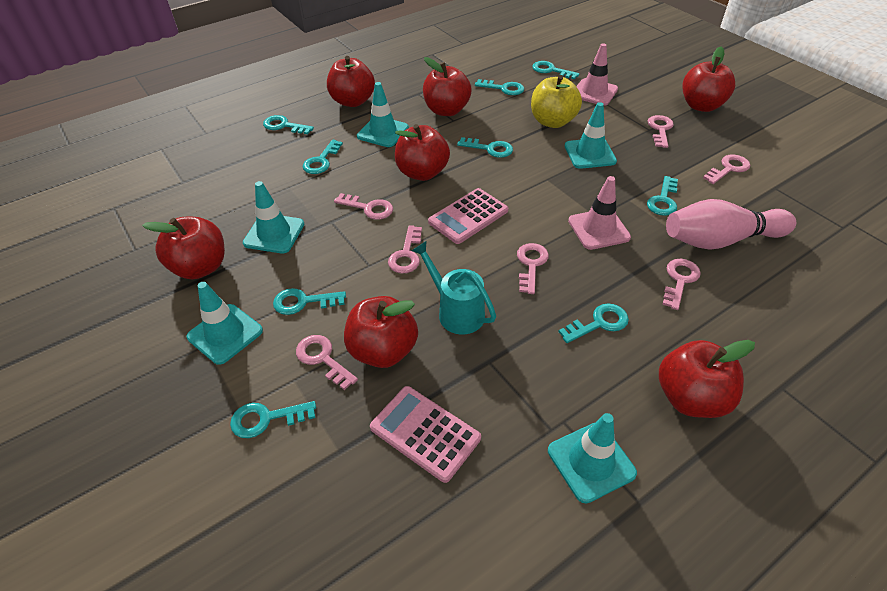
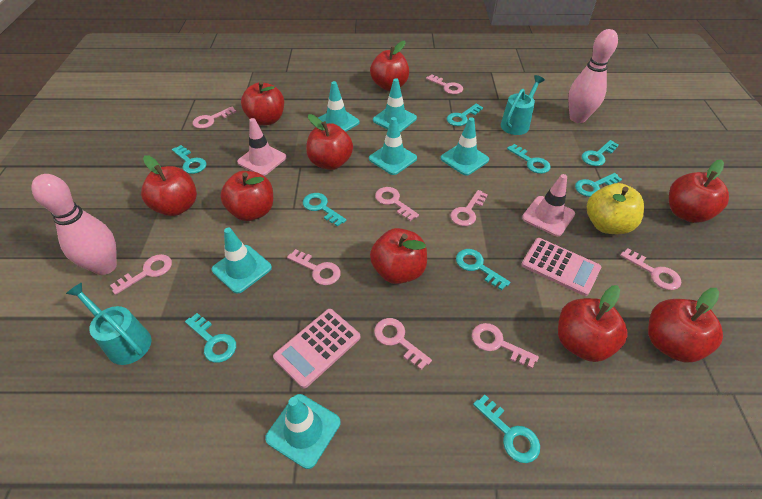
pink bowling pin: [666,199,796,250] = 1 -> [31,174,117,275] [568,29,618,123] = 2
pink key: [296,335,358,390] [334,193,393,220] [388,225,422,273] [517,243,549,294] [648,115,674,148] [662,259,701,310] [703,155,750,184] = 7 -> [110,254,172,295] [193,106,236,129] [287,249,341,285] [374,318,432,370] [375,187,419,221] [426,74,463,94] [450,190,488,226] [472,323,539,369] [620,248,681,290] = 9
red apple: [142,217,225,280] [327,56,375,107] [344,296,418,368] [395,124,450,181] [423,57,472,116] [659,340,755,418] [682,47,735,112] = 7 -> [141,155,197,216] [220,171,273,221] [241,81,284,126] [306,114,353,170] [370,40,409,91] [370,228,427,284] [558,285,628,362] [648,288,723,363] [669,159,729,223] = 9
turquoise traffic cone: [187,282,263,365] [243,181,304,254] [357,82,409,147] [548,413,637,503] [565,102,617,169] = 5 -> [212,228,272,294] [265,394,340,469] [318,81,360,132] [369,117,417,175] [373,78,417,132] [441,117,489,176] = 6
turquoise watering can: [411,241,496,334] = 1 -> [66,283,151,365] [501,75,545,135] = 2

